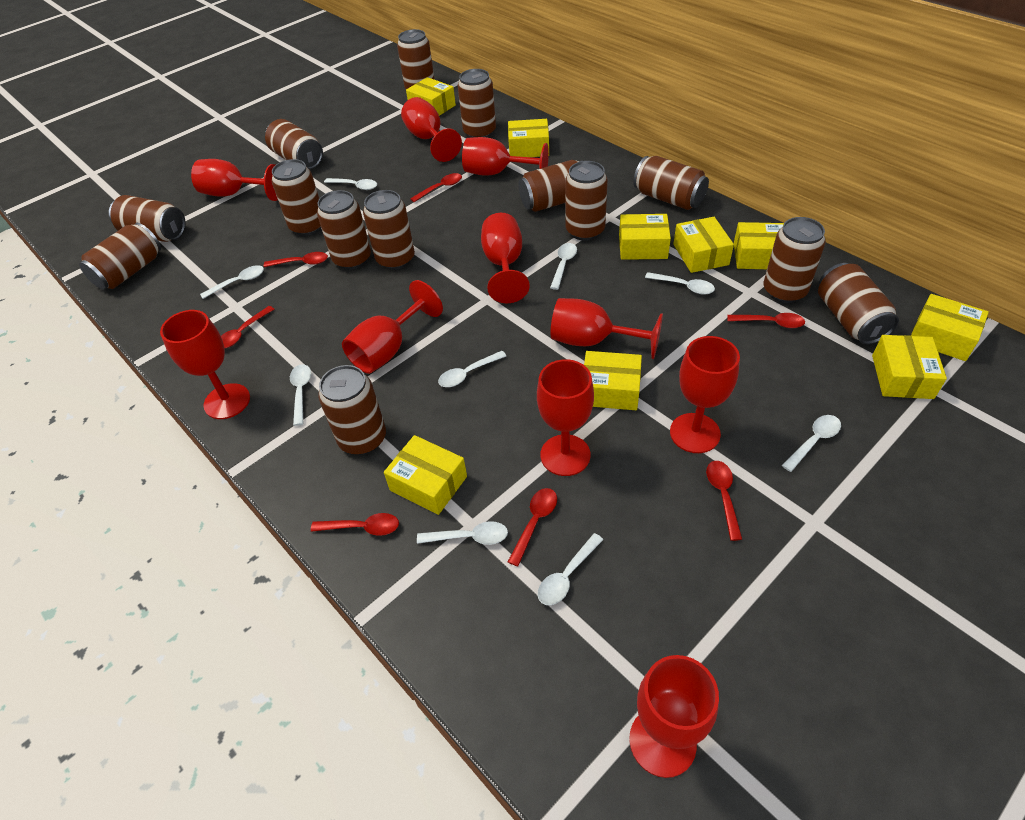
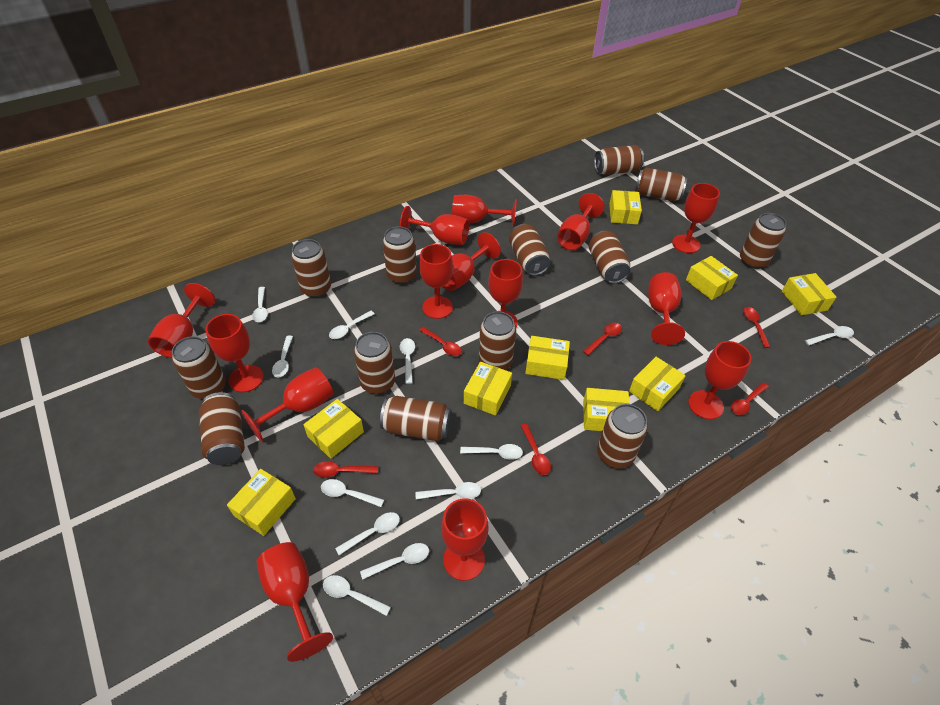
brown can: [79,223,161,290] [109,195,186,242] [265,119,323,169] [272,159,321,236] [317,190,371,270] [318,365,386,455] [363,190,415,270] [397,29,435,89] [458,69,496,138] [519,160,582,212] [565,161,608,241] [633,156,709,210] [764,217,826,303] [818,263,899,345] = 14 -> [172,336,226,399] [199,392,245,465] [291,239,331,298] [354,332,395,394] [380,396,451,441] [383,226,417,284] [479,311,516,370] [509,224,550,276] [589,231,631,284] [594,145,644,175] [597,404,648,468] [635,168,687,201] [740,213,787,269] = 13
red goblet: [160,310,250,419] [191,159,278,201] [342,280,443,374] [401,97,462,162] [462,137,549,176] [481,213,530,303] [537,359,594,476] [551,298,663,359] [629,655,719,778] [670,336,740,453] = 10 -> [148,283,215,358] [205,314,264,392] [241,367,333,442] [257,542,333,662] [400,206,469,245] [419,244,453,319] [441,498,489,581] [443,232,501,291] [452,195,517,227] [488,259,523,328] [557,193,605,250] [648,272,685,345] [672,183,720,253] [688,341,752,419] = 14
red spoon: [221,306,274,348] [264,252,328,267] [311,513,399,536] [410,173,462,202] [508,488,557,567] [706,461,742,541] [727,313,805,328] = 7 -> [313,461,378,478] [419,326,462,356] [520,423,551,475] [583,323,622,355] [731,382,769,415] [743,307,770,348] = 6
white spoon: [200,265,264,299] [290,364,311,426] [324,178,377,190] [417,521,508,545] [438,351,506,387] [538,533,603,605] [550,243,577,290] [645,272,715,294] [782,415,841,472] = 9 -> [252,287,268,322] [272,336,293,377] [321,479,384,507] [323,575,391,616] [329,311,375,339] [335,512,400,555] [360,543,429,580] [400,338,415,384] [415,482,481,499] [460,444,523,460] [805,326,854,345] = 11

